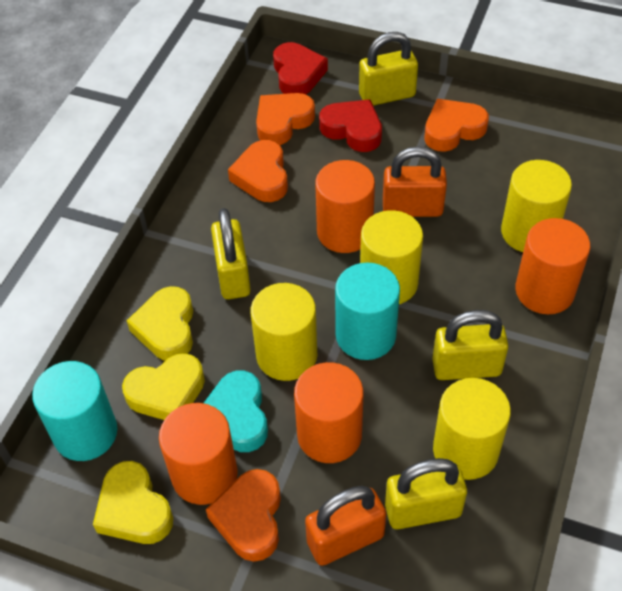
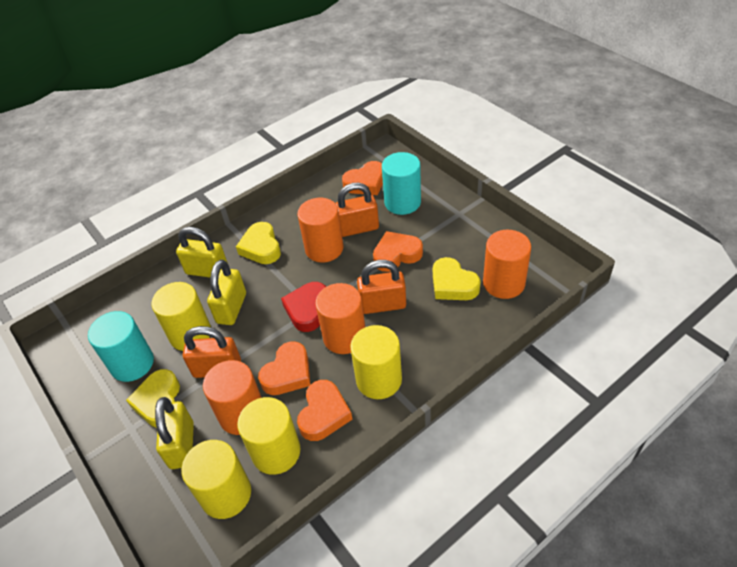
orange padlock: [305,486,386,566] [383,146,447,217] = 2 -> [183,326,241,378] [335,183,379,237] [357,260,406,314] = 3
red heart: [273,42,328,95] [319,99,382,152] = 2 -> [281,282,326,332] = 1
turquoise heart: [204,371,268,452] = 1 -> none = 0
yellow padlock: [211,208,251,299] [359,32,418,106] [385,458,467,529] [432,310,509,380] = 4 -> [155,397,194,469] [176,227,228,278] [207,260,246,325] = 3

